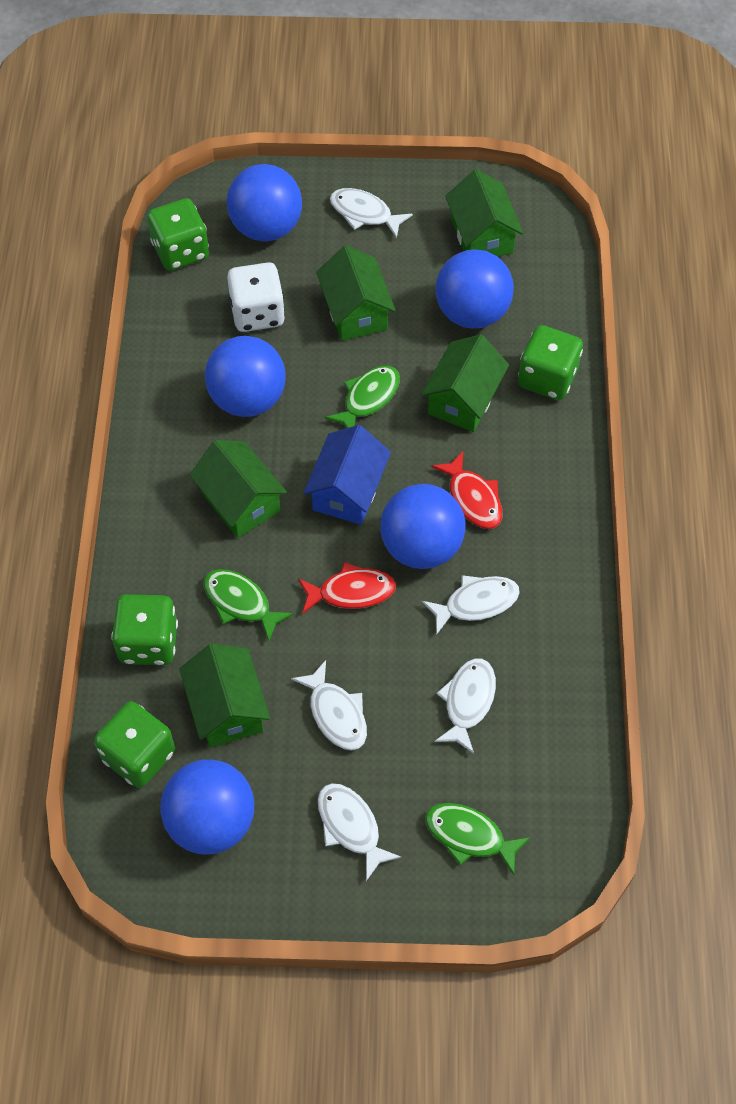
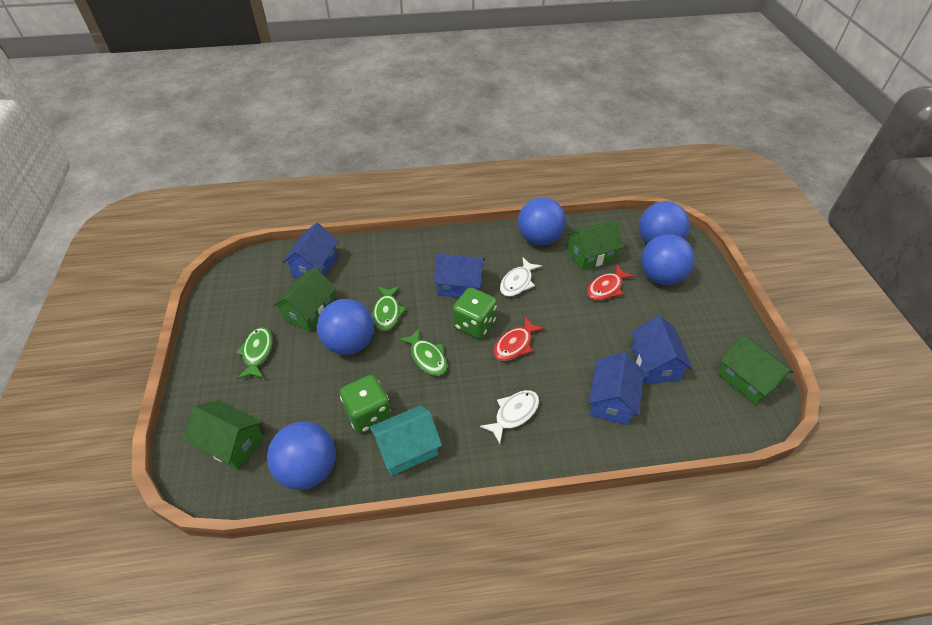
blue house: [304,425,391,525] = 1 -> [283,223,339,278] [434,254,485,298] [588,352,644,425] [631,316,693,384] = 4
green dice: [94,701,175,788] [111,594,178,665] [147,198,209,271] [518,325,583,400] = 4 -> [340,375,391,433] [453,287,497,339] = 2
green house: [179,643,270,748] [190,440,287,538] [316,245,396,341] [421,334,509,432] [445,169,523,257] = 5 -> [184,400,264,470] [273,267,336,332] [566,220,624,270] [717,335,794,405] = 4
turquoise house: none = 0 -> [369,405,442,476] = 1
white dice: [227,262,285,332] = 1 -> none = 0
white fish: [291,660,367,751] [318,783,402,881] [330,188,413,238] [422,575,520,635] [434,658,496,754] = 5 -> [480,390,539,444] [500,258,542,297] = 2

